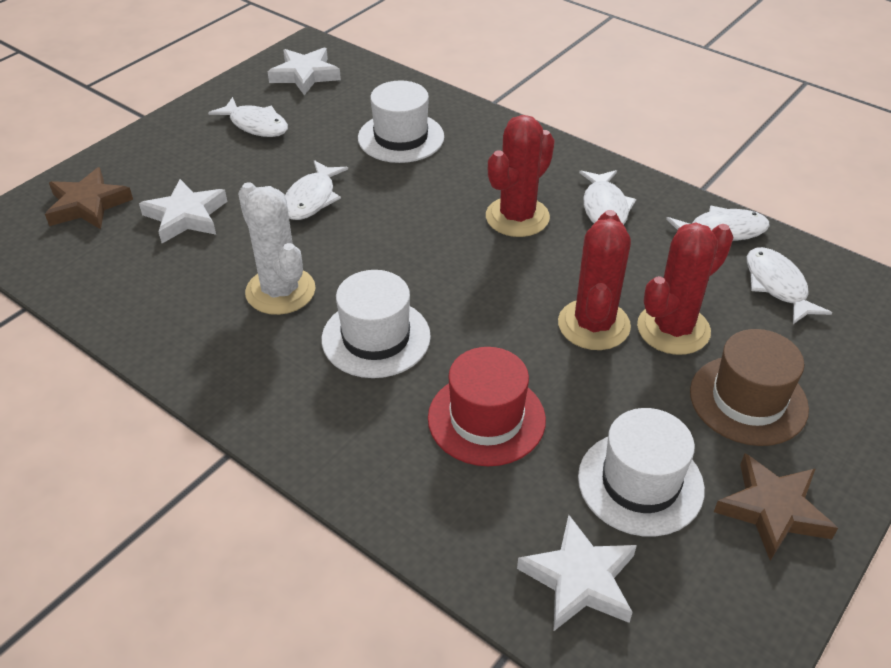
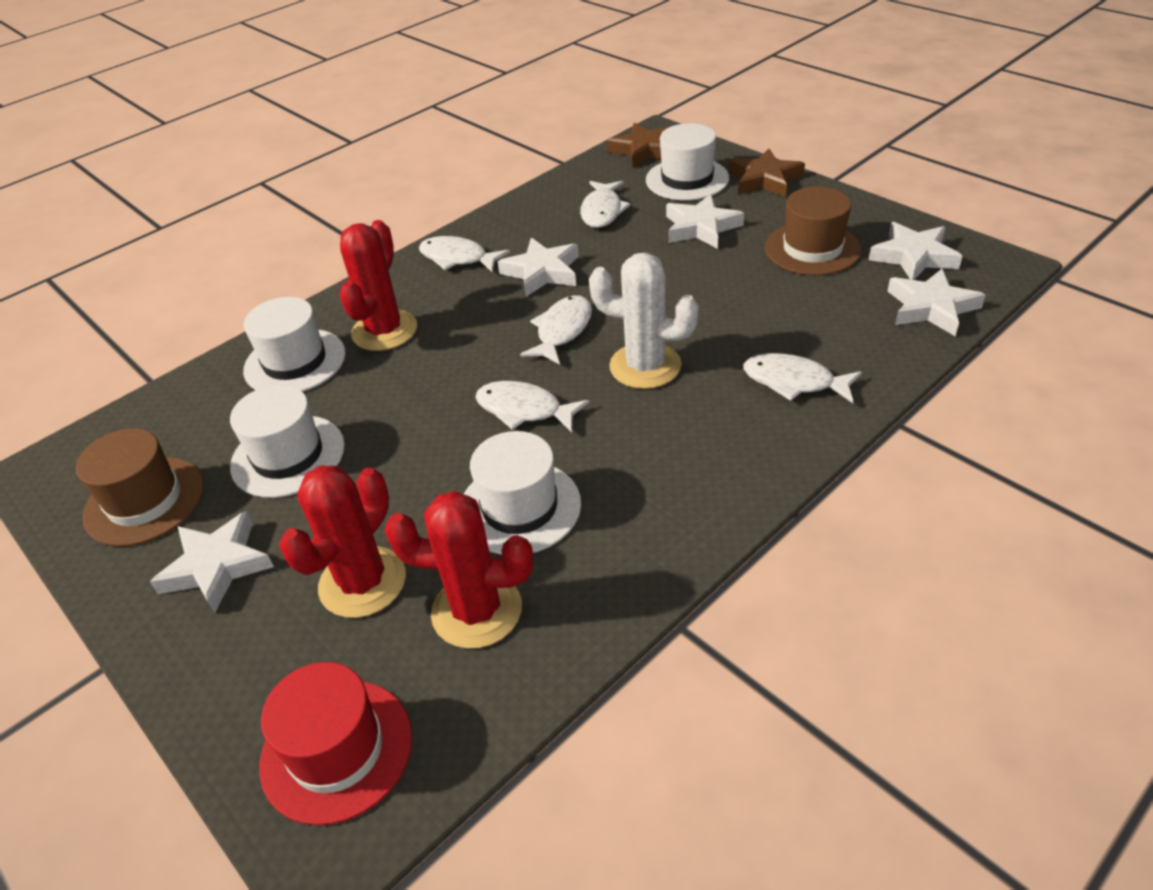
brown hat: [690,329,809,446] = 1 -> [76,428,204,547] [765,187,862,276] = 2
white hat: [322,270,431,378] [358,80,444,163] [578,408,705,537] = 3 -> [230,385,345,498] [243,297,346,392] [463,431,581,555] [646,123,729,201] = 4
white star: [139,179,227,243] [268,48,341,95] [517,515,637,632] = 3 -> [150,511,274,613] [498,238,579,297] [666,194,744,249] [869,222,962,280] [887,269,986,336] = 5

